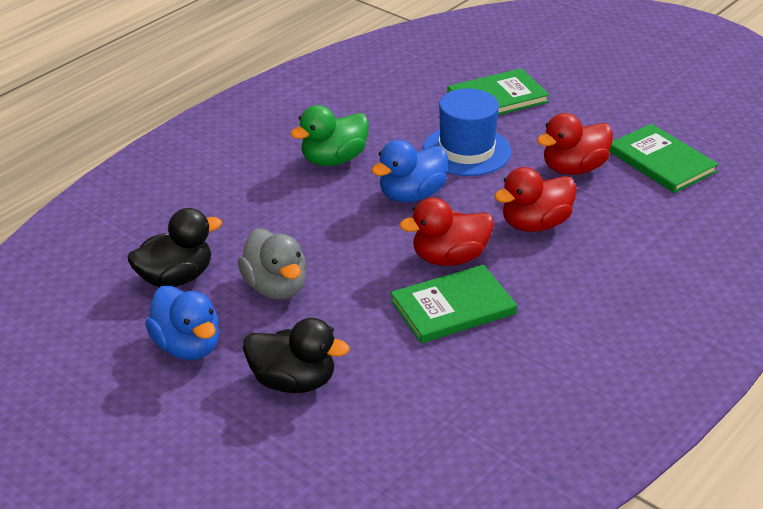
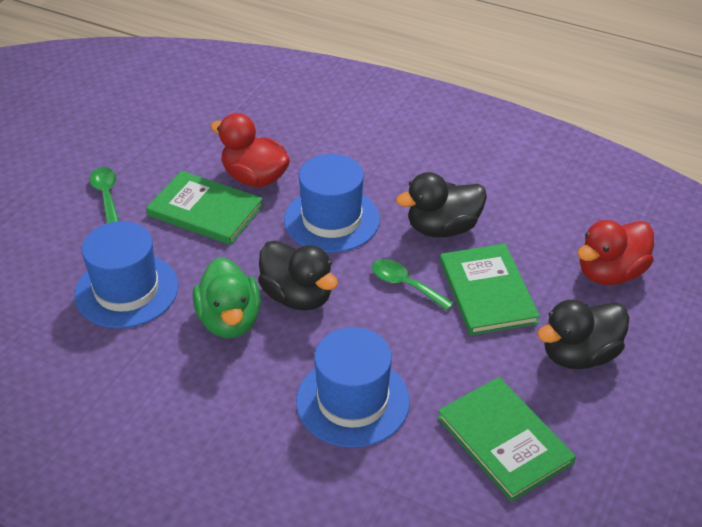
black duck: [128,208,222,287] [243,318,350,393] = 2 -> [258,241,338,311] [396,172,487,238] [537,300,629,369] = 3
blue duck: [145,286,219,360] [371,140,448,202] = 2 -> none = 0
blue hat: [422,89,511,176] = 1 -> [74,221,178,328] [284,154,380,253] [296,327,410,448] = 3
green spoon: none = 0 -> [90,167,119,223] [372,259,454,311] = 2
grey duck: [238,228,307,300] = 1 -> none = 0
red duck: [400,198,494,266] [494,167,576,232] [537,113,613,175] = 3 -> [210,113,290,187] [578,220,654,285] = 2

